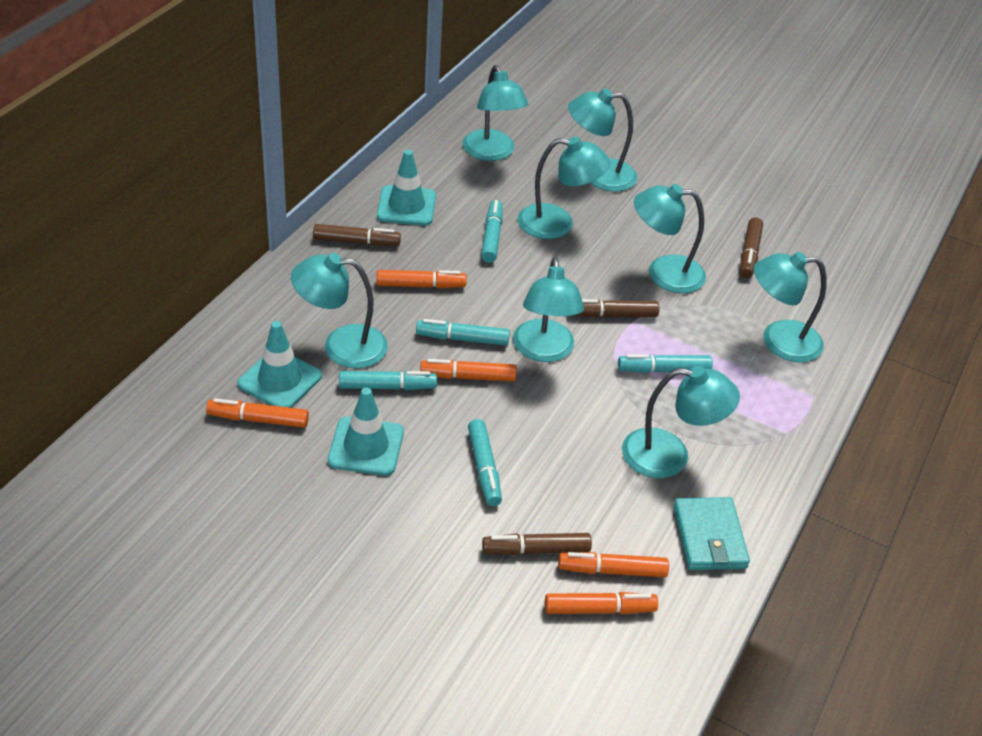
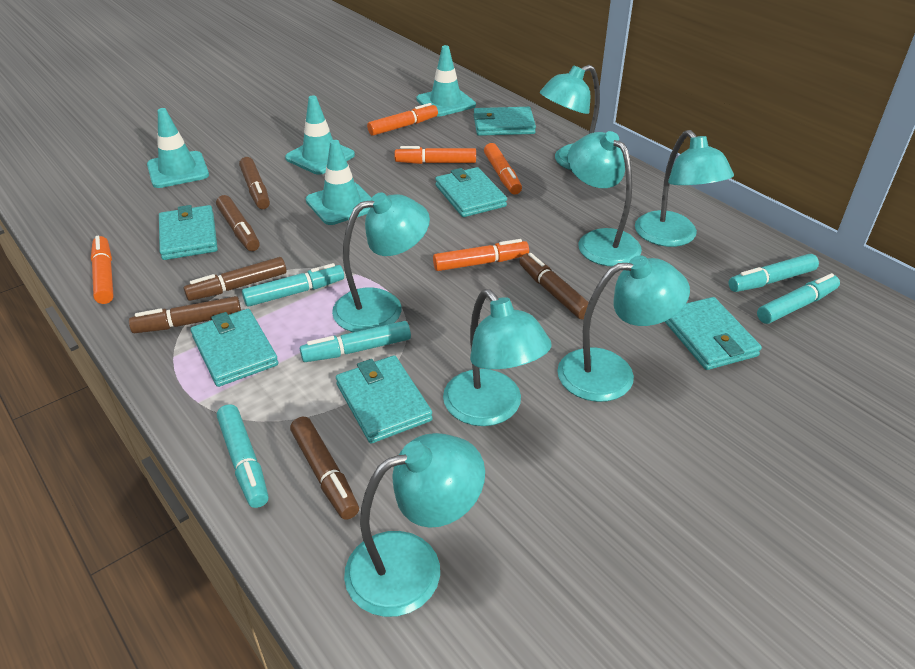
brown marker: [313,224,401,246] [482,533,592,555] [573,299,659,318] [740,217,763,278] = 4 -> [129,296,241,333] [183,257,287,301] [216,195,260,251] [239,157,270,209] [290,417,359,520] [519,253,589,319] = 6
turquoise lamp: [291,253,388,368] [463,65,528,161] [513,257,584,362] [518,137,610,239] [568,89,637,192] [622,366,740,478] [634,184,706,293] [754,252,827,362] = 8 -> [332,192,430,332] [344,433,485,617] [443,289,552,426] [540,65,600,170] [557,255,690,402] [567,131,642,266] [635,130,734,247] = 7
turquoise traffic cone: [238,321,322,408] [328,388,404,476] [377,150,436,226] = 3 -> [147,108,209,188] [285,95,355,175] [306,140,371,225] [416,45,476,116] = 4
turquoise wallet: [673,497,750,570] = 1 -> [159,205,218,260] [190,309,278,387] [336,355,433,443] [435,167,507,217] [473,107,536,136] [665,297,762,370] = 6

